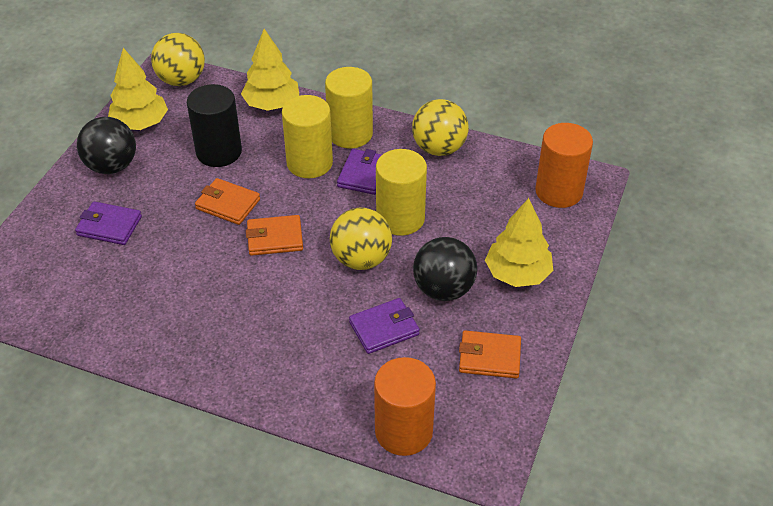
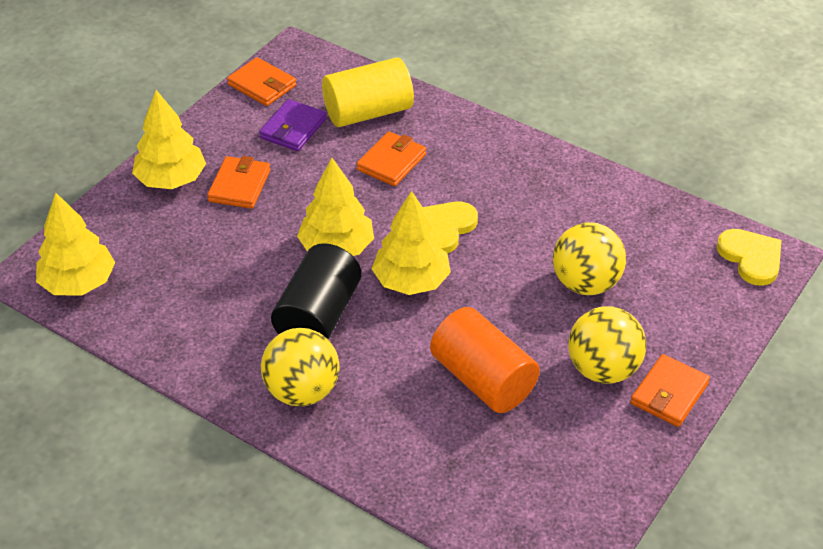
black ball: [77,117,136,174] [413,237,477,301] = 2 -> none = 0
orange cylinder: [374,357,436,456] [535,123,593,208] = 2 -> [430,307,540,413] = 1
orange wallet: [195,178,260,225] [246,215,303,256] [459,331,521,379] = 3 -> [207,156,270,209] [227,57,296,106] [357,131,426,186] [631,354,710,427] = 4
purple wallet: [75,201,142,245] [337,149,382,195] [349,298,420,354] = 3 -> [259,99,326,151] = 1
yellow cylinder: [282,95,333,178] [325,67,373,148] [376,149,427,236] = 3 -> [322,57,414,127] = 1
yellow heart: none = 0 -> [423,201,478,253] [717,229,781,286] = 2
yellow tree: [108,48,168,130] [241,29,299,111] [485,198,553,287] = 3 -> [36,193,115,295] [132,90,206,189] [297,158,374,256] [372,191,451,295] = 4

